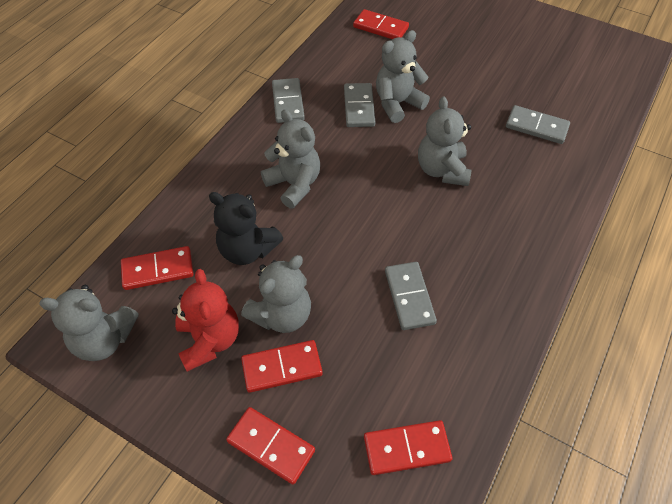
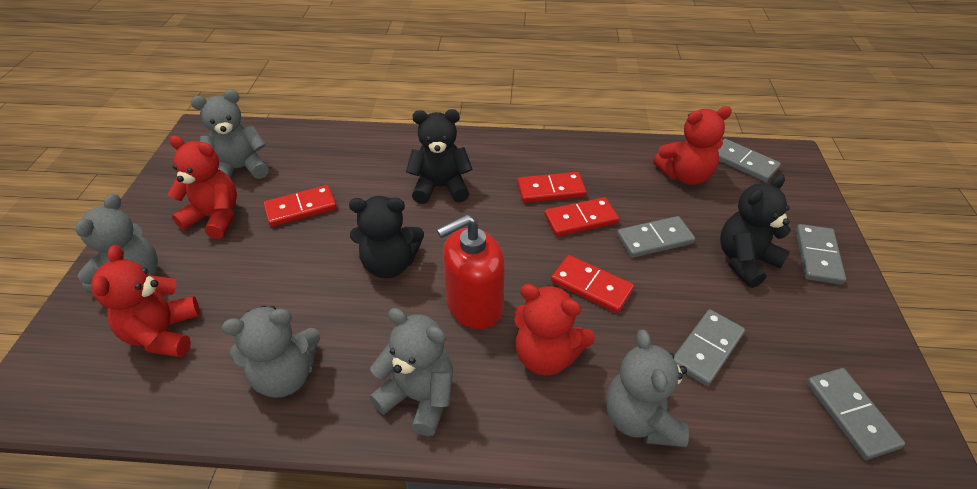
black teddy bear: [209,192,284,265] = 1 -> [349,196,424,278] [406,109,473,204] [720,174,791,288] = 3
grey domino: [272,78,305,123] [344,83,375,127] [385,262,437,330] [506,105,570,144] = 4 -> [617,216,695,258] [674,309,745,386] [718,139,781,182] [796,224,846,285] [806,368,905,460] = 5
red domino: [121,246,193,290] [226,407,315,485] [241,340,323,393] [353,9,409,39] [364,420,452,475] = 5 -> [264,185,337,227] [517,172,586,203] [544,197,619,237] [551,255,634,313] = 4
red soap dispenser: none = 0 -> [437,214,505,329] = 1
red teddy bear: [172,269,239,372] = 1 -> [91,245,200,357] [168,136,237,239] [514,284,595,375] [653,106,732,185] = 4

